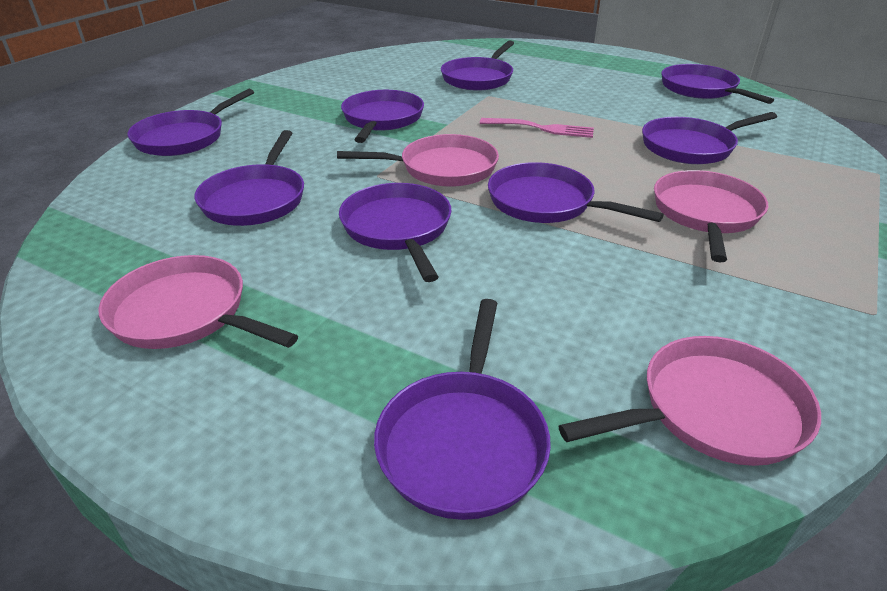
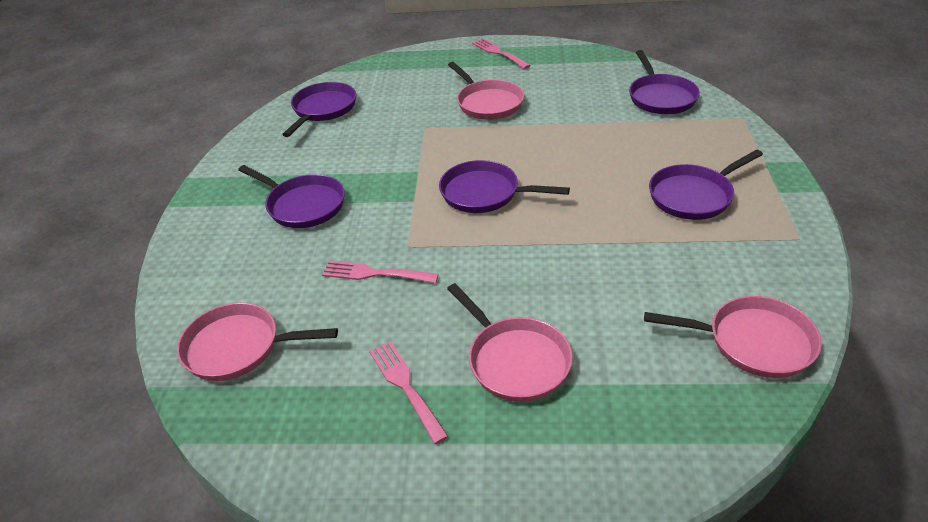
pink fork: [480,118,594,138] = 1 -> [322,261,439,283] [369,341,449,444] [472,38,531,69] = 3
purple pan: [127,89,254,156] [194,130,304,226] [339,183,452,282] [341,90,424,143] [374,299,551,520] [441,40,514,91] [488,162,664,223] [642,112,777,164] [661,64,774,104] = 9 -> [238,165,345,228] [282,82,356,137] [439,160,570,213] [629,50,700,114] [649,149,763,220] = 5

